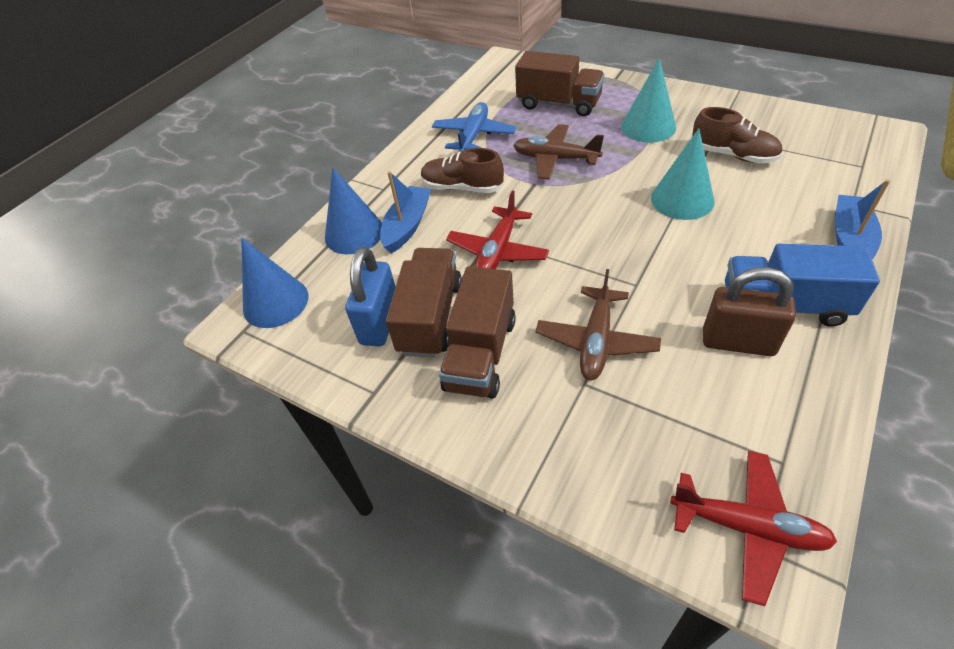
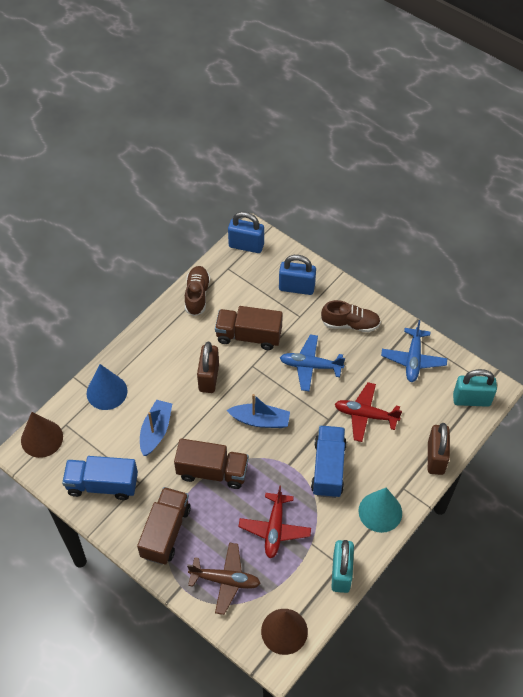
blue cone: [241,238,308,328] [325,167,382,254] = 2 -> [87,364,128,410] = 1
blue padlock: [345,247,395,346] = 1 -> [228,212,264,253] [279,255,316,295] = 2
blue plane: [432,102,516,152] = 1 -> [280,335,345,391] [381,320,447,382] = 2
blue truck: [725,244,880,327] = 1 -> [62,456,138,500] [311,425,347,498] = 2
brown cone: none = 0 -> [21,412,63,458] [261,609,308,655] = 2
brown padlock: [703,267,796,356] = 1 -> [197,342,219,393] [428,423,450,475] = 2
brown plane: [513,124,604,180] [536,269,661,380] = 2 -> [187,543,261,615] = 1
turquoise cone: [621,58,676,143] [651,128,714,220] = 2 -> [358,488,402,533] = 1
turquoise padlock: none = 0 -> [331,540,354,593] [453,369,497,407] = 2

